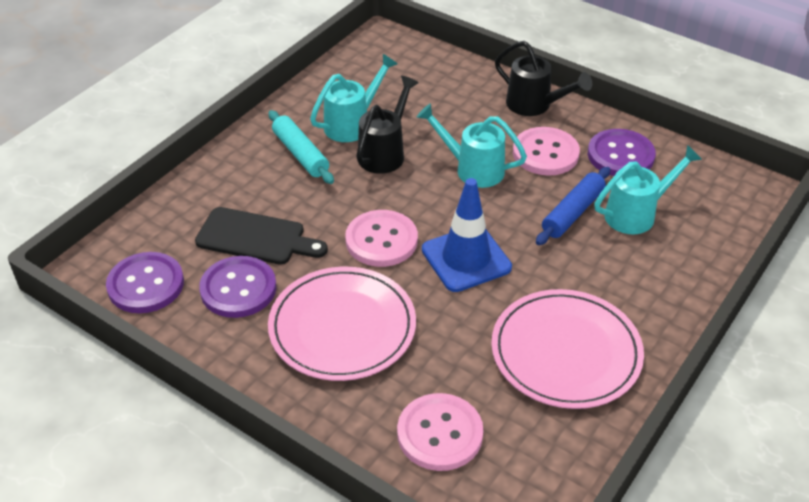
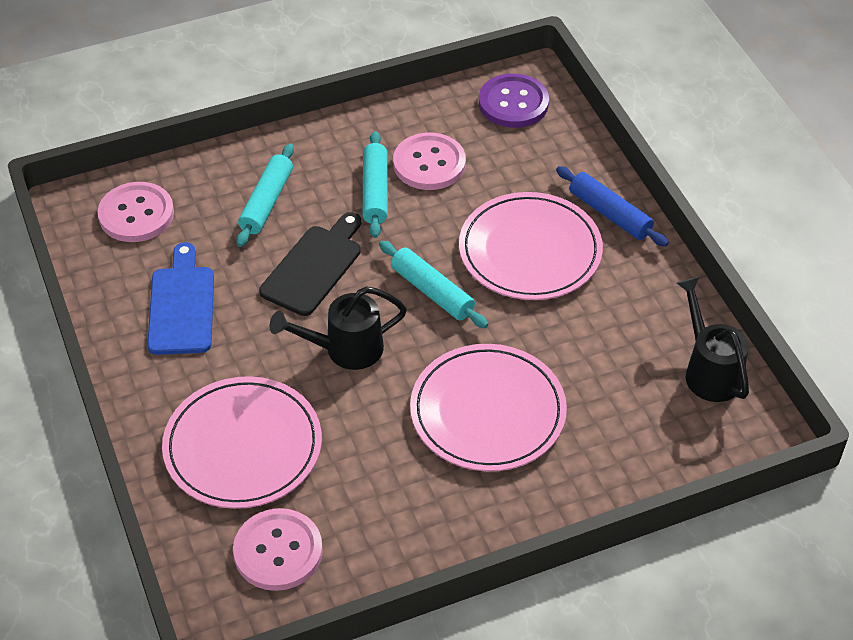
blue cutting board: none = 0 -> [147,242,214,355] = 1
blue traffic cone: [422,178,512,292] = 1 -> none = 0
pink plate: [268,267,416,381] [491,289,644,409] = 2 -> [162,376,322,509] [410,344,567,471] [459,192,603,300] = 3
purple button: [106,252,184,313] [199,256,276,318] [588,129,656,176] = 3 -> [479,74,549,128] = 1
turquoise rolling pin: [268,110,334,184] = 1 -> [236,144,294,247] [363,131,388,238] [379,241,488,328] = 3
turquoise watering can: [310,54,398,142] [417,103,527,188] [594,145,702,234] = 3 -> none = 0

